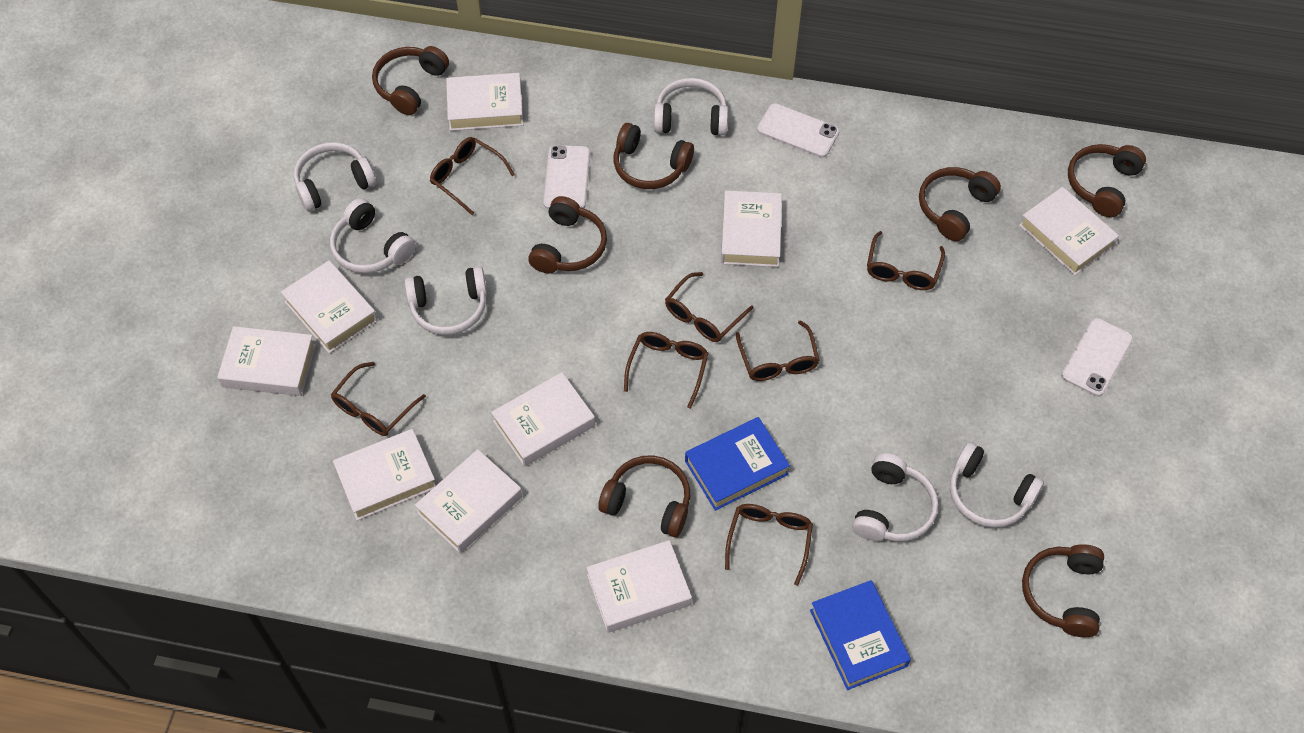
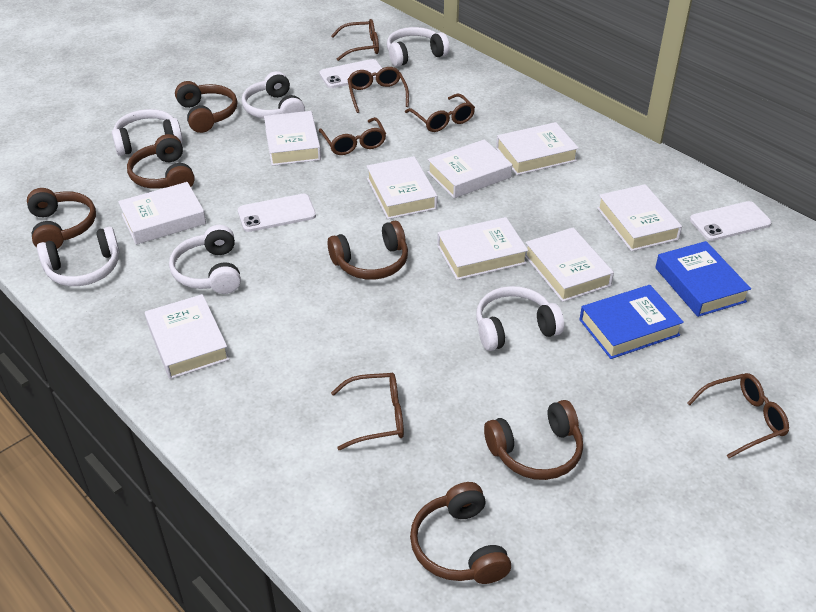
brown glasses: [331,362,426,436] [430,137,515,215] [624,332,708,409] [665,272,754,342] [725,504,813,586] [736,320,820,381] [867,231,945,290] = 7 -> [319,117,386,155] [331,19,379,61] [331,373,404,450] [347,67,409,113] [405,94,475,132] [687,373,789,458] = 6
brown headphones: [372,46,449,115] [528,196,607,273] [598,455,690,537] [614,123,694,189] [919,167,1001,241] [1022,544,1104,637] [1068,144,1146,217] = 7 -> [27,188,96,249] [127,134,195,189] [175,81,237,133] [327,221,408,280] [410,482,511,584] [484,400,583,480] = 6

